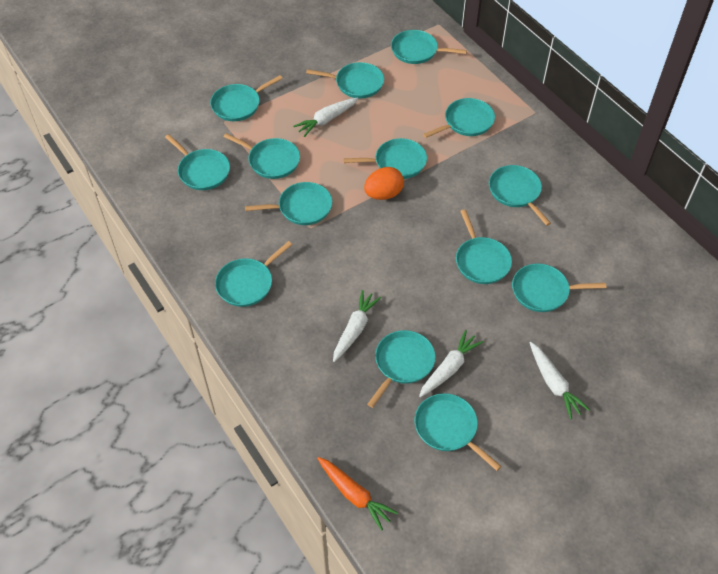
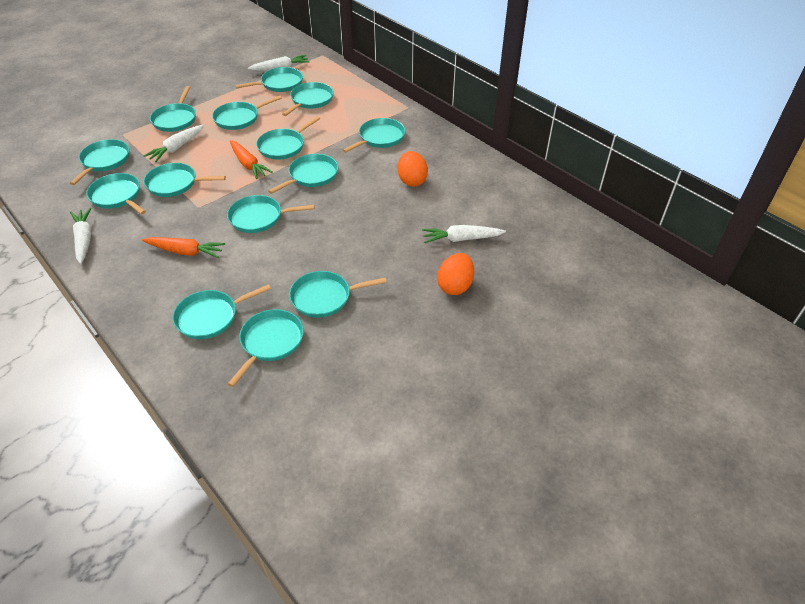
orange carrot: [317,457,398,531] = 1 -> [142,237,225,258] [230,140,273,179] = 2
orange egg: [364,167,404,200] = 1 -> [398,151,428,187] [437,253,474,295] = 2

